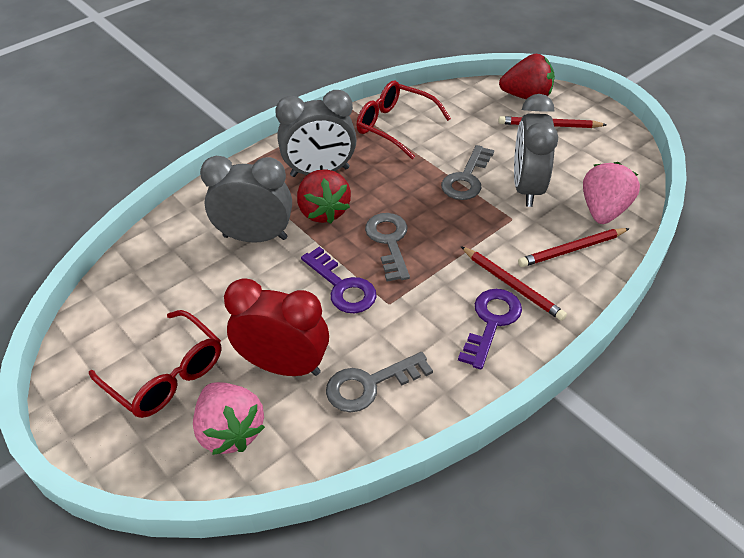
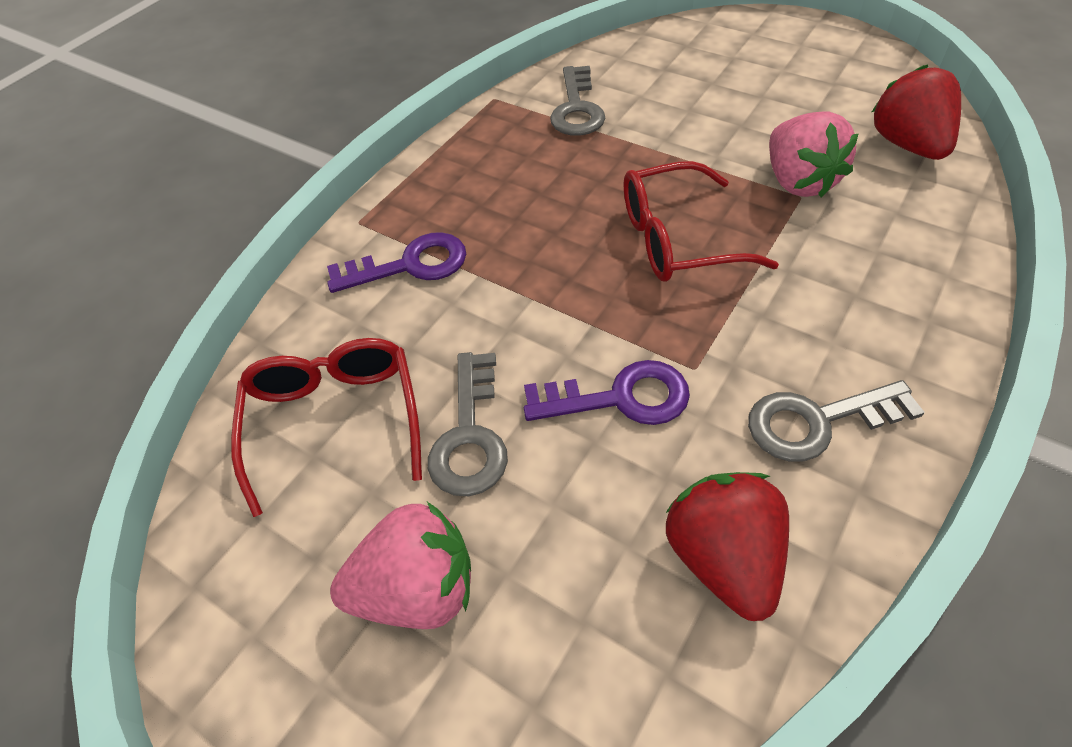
grey clock: [200,156,292,243] [275,90,357,177] [514,94,558,207] = 3 -> none = 0
red clock: [224,278,329,376] = 1 -> none = 0
red pencil: [461,246,567,321] [498,116,607,128] [518,228,630,267] = 3 -> none = 0

